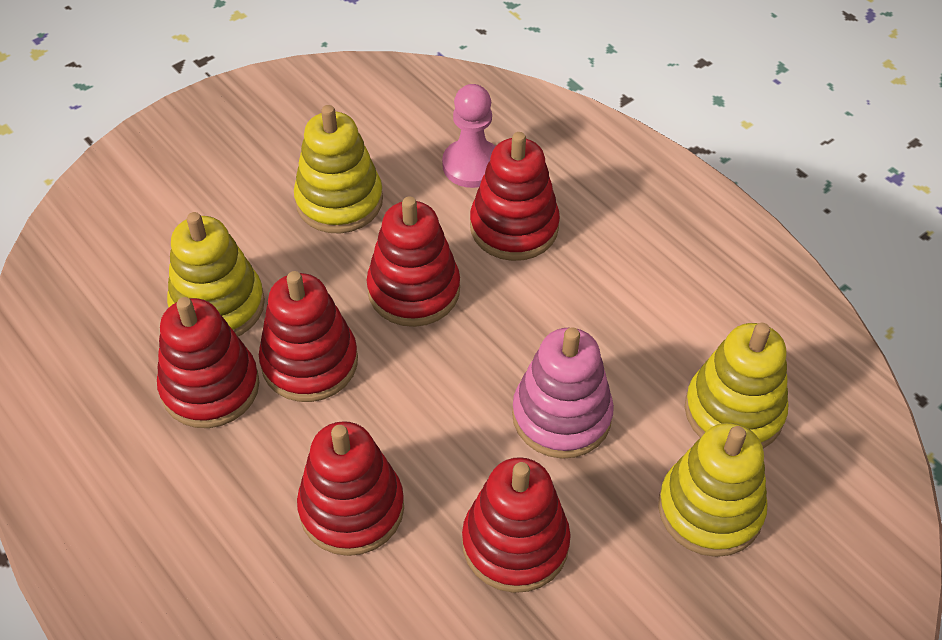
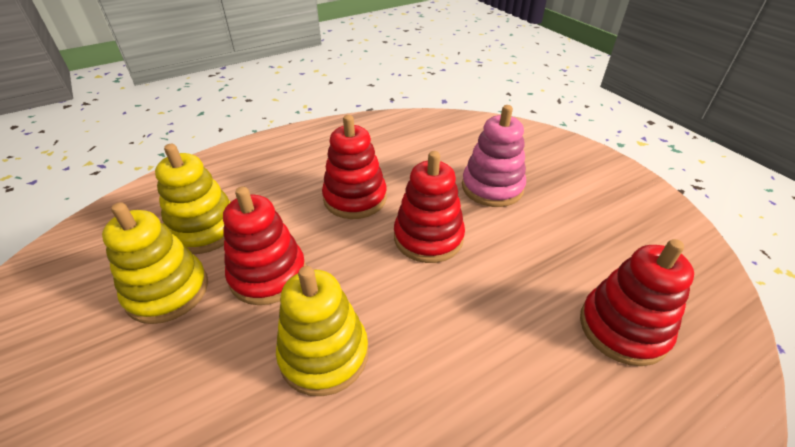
pink pawn: [442,84,495,188] = 1 -> none = 0
red stacking toy: [157,297,259,428] [259,271,358,402] [297,421,404,556] [367,196,460,327] [462,457,571,593] [470,132,560,261] = 6 -> [223,186,306,305] [322,115,387,219] [394,151,465,263] [580,239,694,366] = 4
yellow stacking toy: [167,212,265,336] [294,105,383,233] [658,423,768,557] [685,323,788,448] = 4 -> [102,202,208,324] [155,144,231,254] [276,266,369,396] = 3

